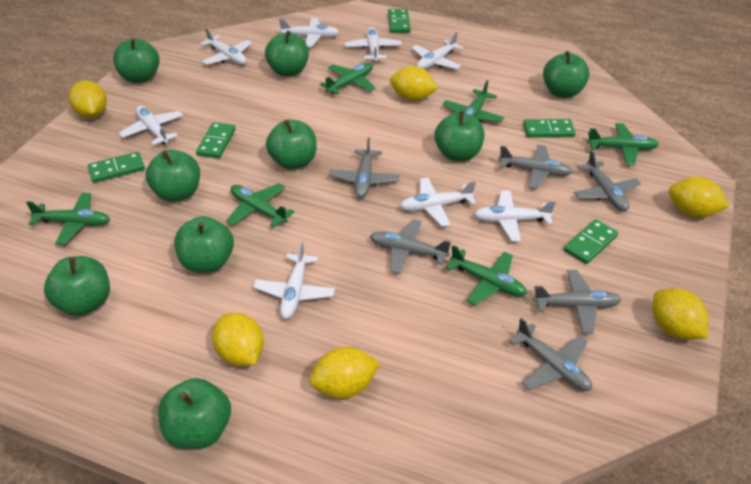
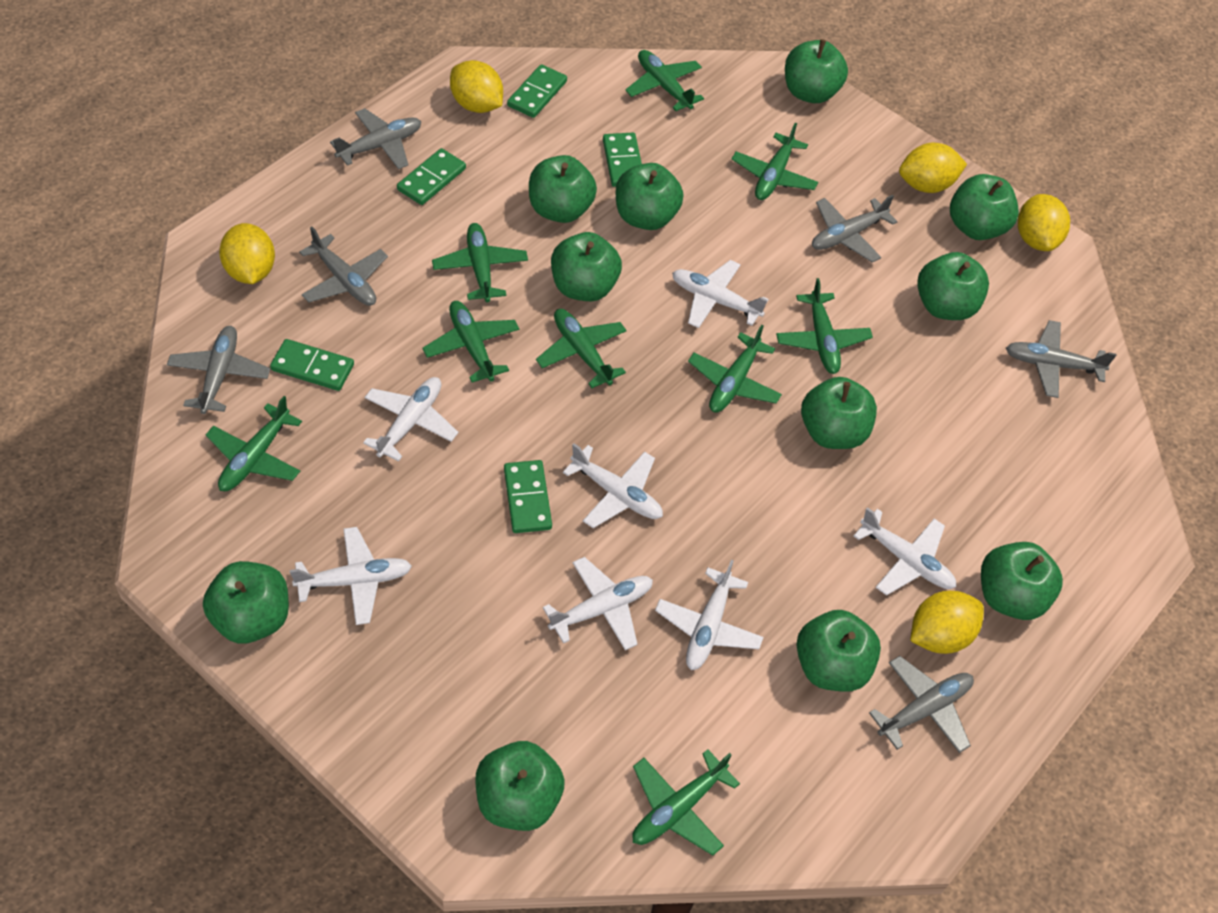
green apple: [44,256,110,316] [113,38,160,83] [146,150,200,202] [158,378,231,449] [174,216,234,273] [265,31,309,77] [266,120,317,169] [434,111,484,161] [543,51,589,98] = 9 -> [203,561,289,644] [475,741,565,831] [529,155,597,223] [551,232,622,301] [616,163,683,230] [785,39,848,103] [796,610,881,692] [801,377,877,449] [917,252,989,320] [950,174,1019,240] [981,542,1063,620] = 11
green plane: [26,193,110,245] [226,183,295,228] [320,63,375,94] [443,80,504,122] [446,245,527,305] [587,123,659,165] = 6 -> [206,396,302,491] [423,301,519,382] [432,223,528,303] [536,309,627,388] [625,50,704,111] [632,749,740,856] [688,325,782,412] [732,123,818,200] [776,278,873,374] = 9
white plane: [119,106,183,145] [200,28,252,65] [253,242,335,319] [279,18,339,47] [345,27,402,62] [400,177,476,227] [412,32,464,69] [474,190,556,242] = 8 -> [290,527,412,625] [363,377,458,462] [543,557,653,650] [563,443,663,528] [655,560,764,670] [672,260,769,328] [853,507,956,596] = 7
yellow lemon: [69,80,107,118] [212,313,264,366] [309,347,380,399] [390,66,438,101] [653,288,709,340] [669,177,729,218] = 6 -> [219,223,275,284] [450,60,503,113] [899,143,967,193] [910,591,984,654] [1018,194,1070,251] = 5

